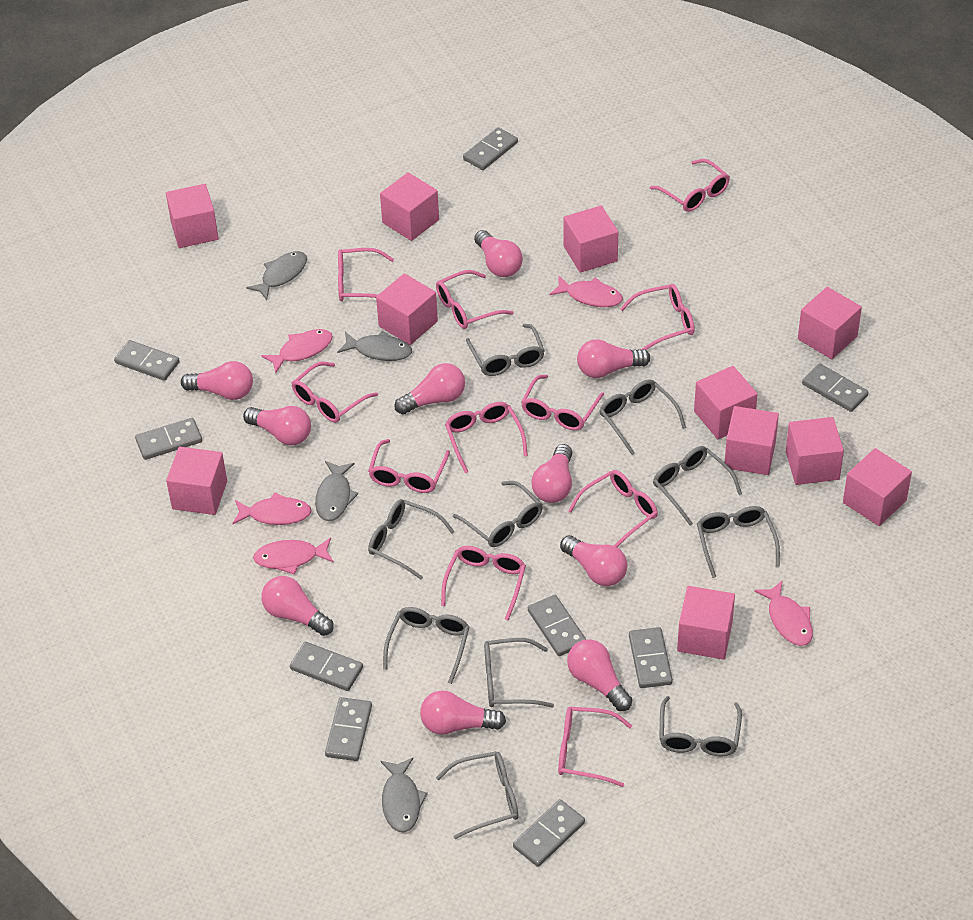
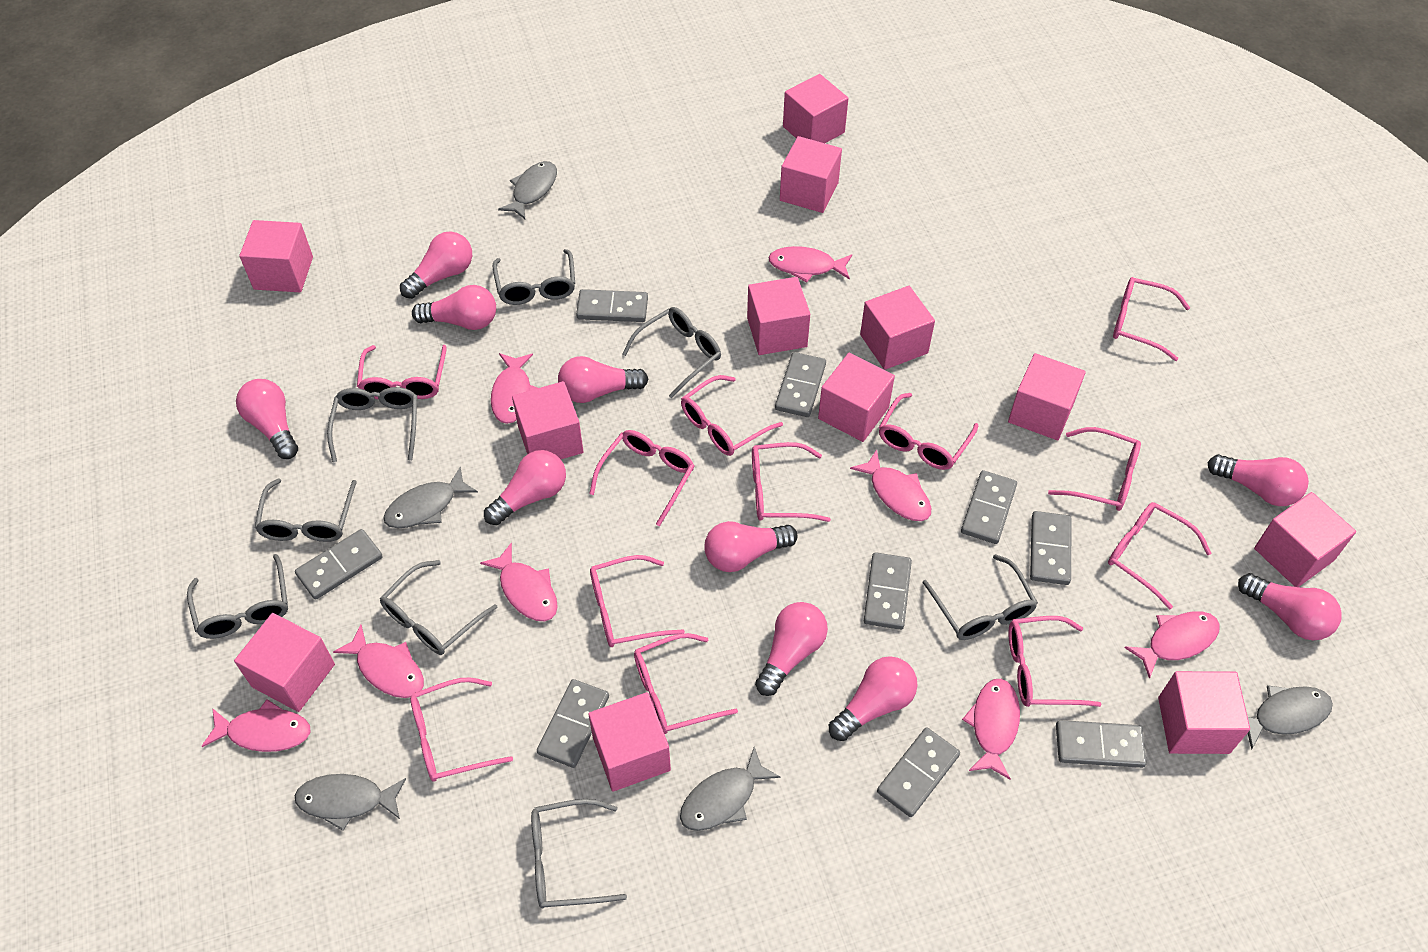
grey fish: [246,251,307,300] [315,461,358,521] [337,331,412,361] [380,758,428,832] = 4 -> [295,774,406,831] [383,467,478,528] [498,161,557,219] [680,747,780,831] [1248,685,1333,750] = 5
grey glasses: [368,499,455,580] [383,607,469,684] [436,751,519,839] [453,481,543,547] [466,324,545,376] [484,638,554,707] [599,379,686,455] [653,446,742,526] [659,696,742,756] [697,506,780,578] = 10 -> [187,554,288,639] [255,478,357,542] [327,387,417,462] [380,560,497,655] [493,249,575,305] [531,799,627,908] [622,307,721,399] [922,554,1038,640] = 8
pink cube: [166,184,219,248] [166,447,227,515] [376,273,438,345] [380,172,439,241] [564,205,618,273] [677,586,735,660] [694,366,758,439] [724,406,779,475] [786,417,844,485] [798,287,862,359] [843,448,912,526] = 11 -> [234,613,335,712] [239,220,313,292] [512,381,584,459] [588,692,671,792] [747,277,810,355] [780,136,842,213] [783,74,849,143] [818,353,895,442] [860,286,935,370] [1008,353,1086,440] [1158,671,1250,754] [1254,492,1356,587] = 12
pink fish: [232,492,312,525] [253,537,334,575] [261,329,333,373] [549,275,623,307] [754,580,813,646] = 5 -> [202,699,311,752] [333,624,424,698] [480,543,558,621] [491,353,537,424] [768,246,852,282] [850,450,931,521] [962,679,1020,779] [1124,611,1220,679] = 8
pink glasses: [292,362,378,423] [338,248,394,301] [368,439,450,493] [436,270,514,329] [441,546,526,621] [445,402,528,473] [521,375,604,431] [558,707,632,787] [568,470,658,547] [620,284,695,350] [650,159,730,212] = 11 -> [357,345,447,399] [410,677,513,782] [589,430,694,526] [590,555,685,647] [634,633,738,734] [681,375,783,456] [752,442,831,522] [879,393,978,470] [1009,616,1102,707] [1048,427,1141,511] [1108,502,1211,609] [1113,277,1190,361] = 12

